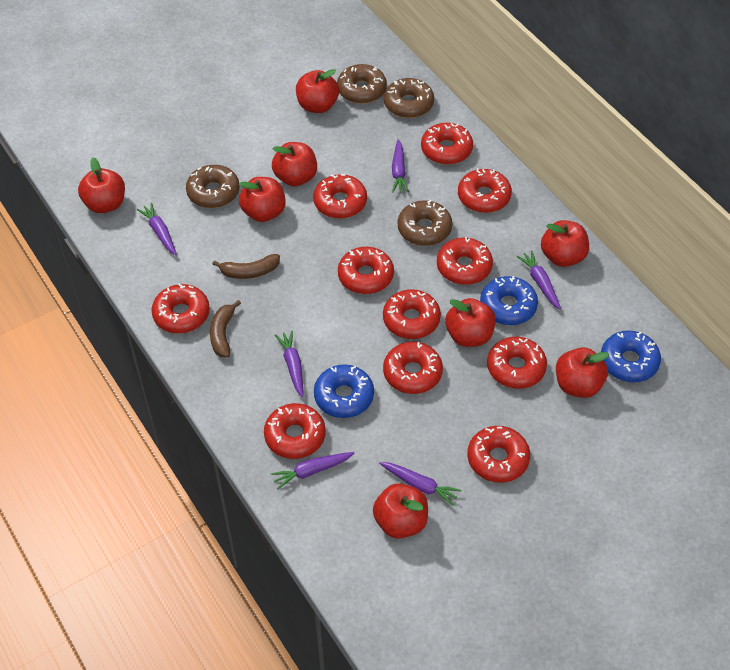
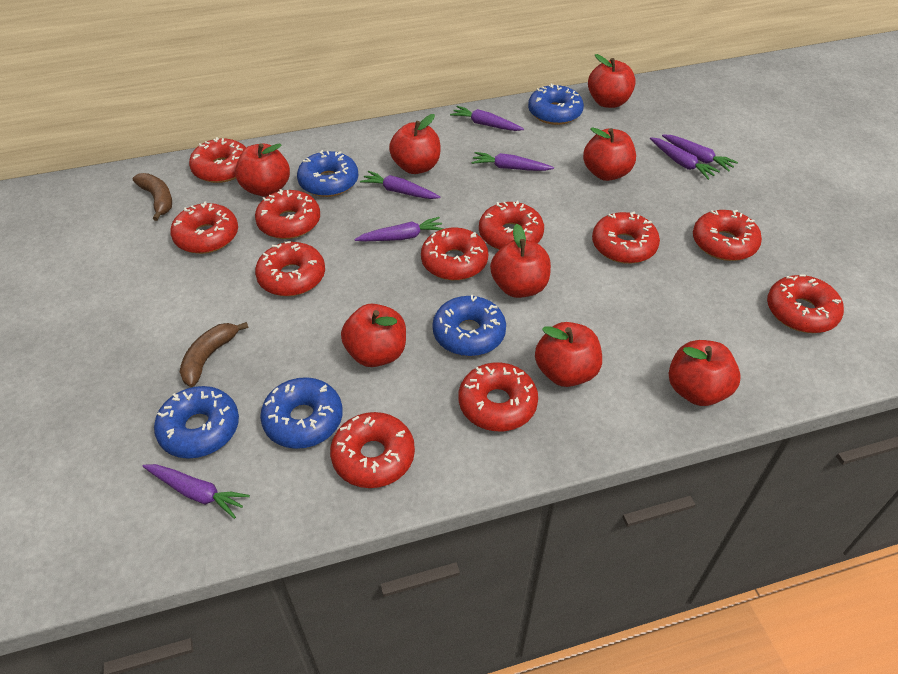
blue donut: [314,365,374,418] [480,276,538,325] [601,331,661,382] = 3 -> [154,386,239,458] [260,377,343,449] [297,150,359,197] [432,295,506,356] [528,84,584,125] = 5
brown donut: [186,165,240,208] [337,64,387,104] [384,78,434,118] [398,200,452,246] = 4 -> none = 0
purple carrot: [137,203,177,255] [271,452,354,490] [275,331,304,398] [379,462,461,506] [392,139,409,193] [516,251,561,310] = 6 -> [143,464,250,519] [355,217,444,241] [360,171,440,199] [450,106,524,131] [472,152,554,171] [650,137,720,180] [662,134,738,171] = 7

